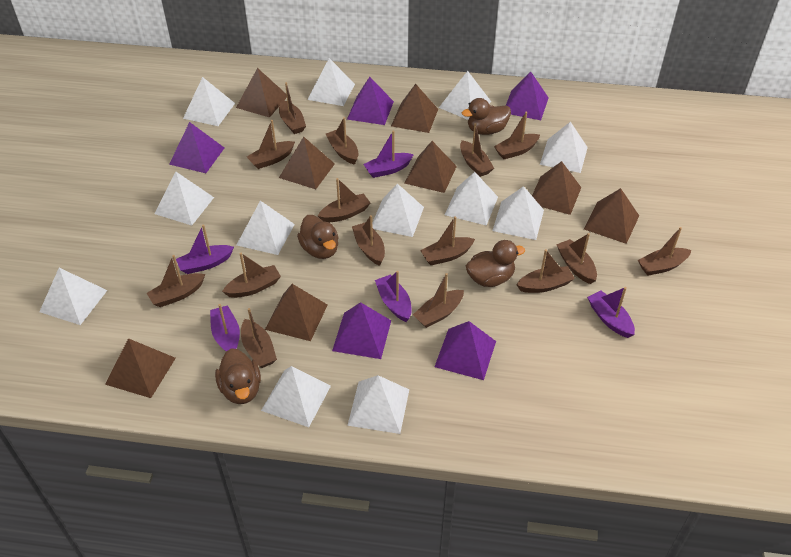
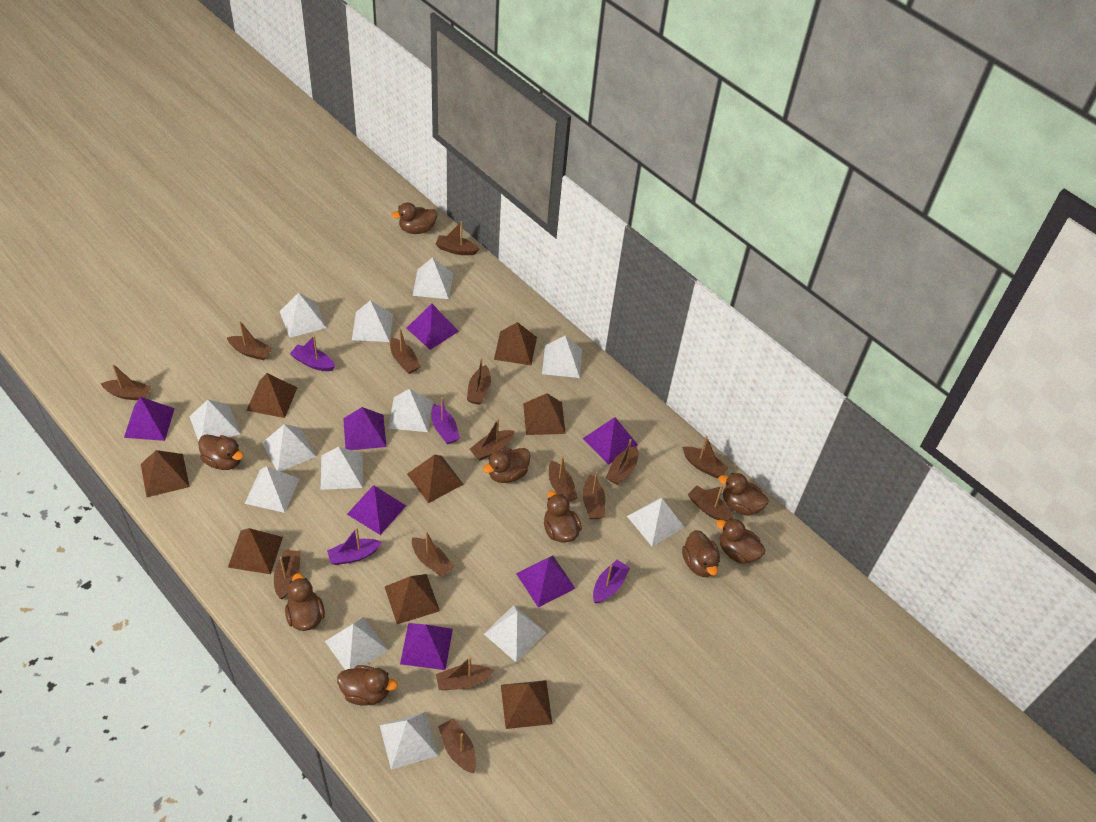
brown duck: [215,348,261,404] [297,215,339,259] [462,98,511,135] [466,240,525,287] = 4 -> [198,434,244,470] [285,573,325,631] [337,665,398,706] [392,202,437,234] [483,448,531,483] [544,491,582,543] [682,530,720,577] [716,518,765,564] [719,473,768,516] = 9
purple boat: [176,225,234,274] [210,304,240,352] [364,130,414,178] [375,271,412,322] [587,287,635,338] = 5 -> [290,336,335,371] [327,527,382,565] [432,397,460,444] [593,560,630,603] = 4
purple pyramid: [169,122,224,173] [332,302,391,359] [347,77,394,125] [435,321,496,380] [506,71,549,120] = 5 -> [124,397,175,441] [343,407,386,450] [347,485,406,535] [400,623,453,670] [406,304,459,350] [516,555,576,608] [583,417,638,465] = 7
white pyramid: [39,268,107,325] [154,172,214,226] [183,77,235,126] [237,201,295,255] [261,366,331,427] [307,58,355,106] [347,375,409,434] [372,183,424,237] [439,71,491,120] [445,172,498,226] [492,186,544,240] [540,122,588,173] = 12 -> [189,400,240,442] [245,466,299,513] [262,424,316,471] [279,293,326,338] [321,446,363,490] [325,617,388,670] [352,300,393,342] [380,712,438,770] [388,389,433,432] [413,257,453,299] [484,605,547,663] [542,336,582,378] [627,498,685,547] = 13

